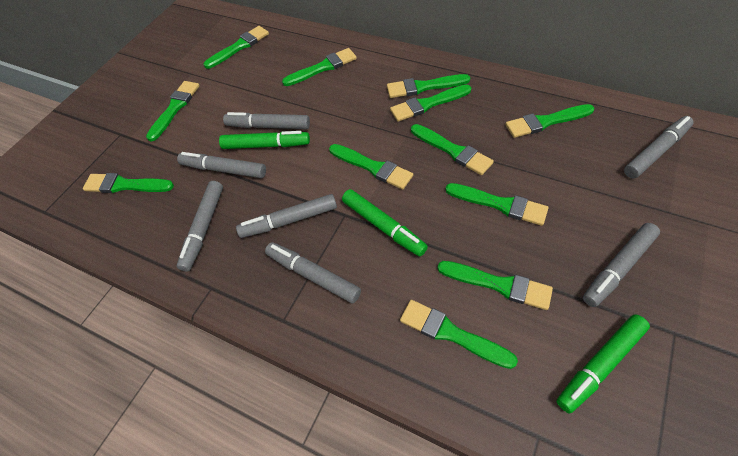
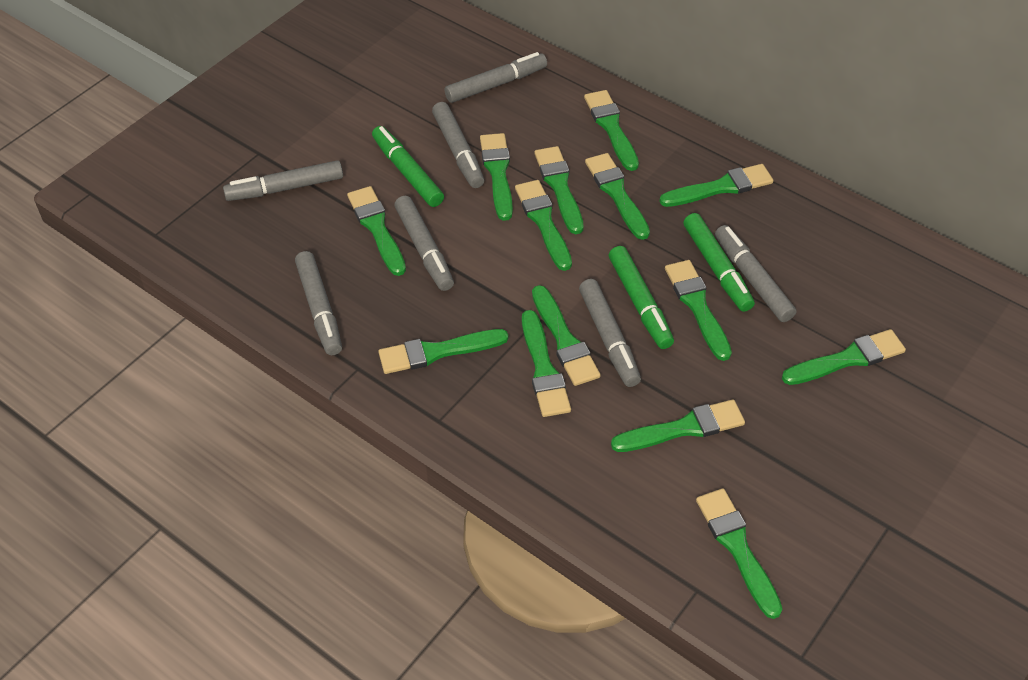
green brush: [83,173,174,193] [146,81,200,142] [203,26,269,69] [282,48,357,86] [329,144,413,189] [387,74,470,98] [390,84,471,122] [400,300,518,369] [411,124,494,175] [438,261,553,310] [445,183,548,226] [505,104,594,138] = 12 -> [347,186,406,276] [378,329,508,374] [480,133,513,221] [515,180,572,271] [522,310,571,417] [532,285,601,386] [534,146,583,234] [584,90,639,171] [585,153,650,240] [611,399,745,452] [659,164,773,207] [665,260,732,361] [696,488,782,619] [782,329,906,385] = 14

